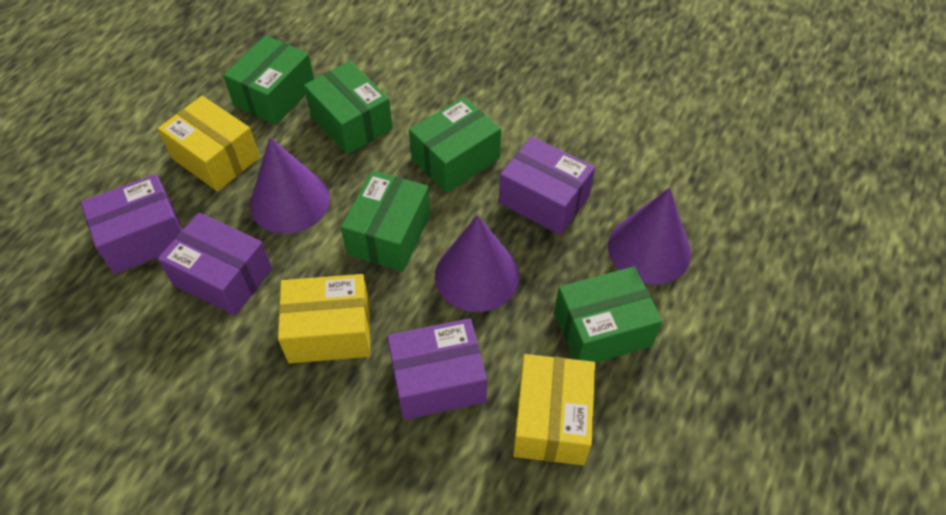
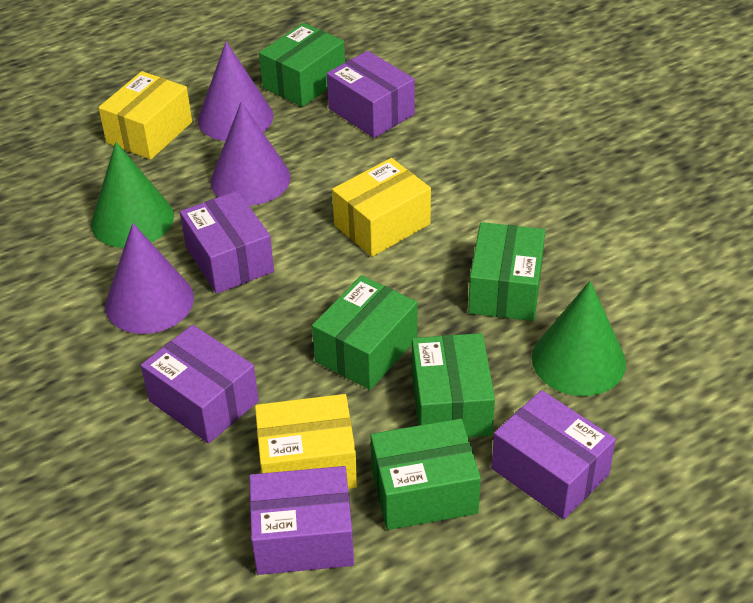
green cone: none = 0 -> [91,142,174,248] [532,281,626,396] = 2
purple box: [81,174,182,274] [158,213,272,316] [387,318,487,420] [499,136,595,235] = 4 -> [141,325,259,443] [180,191,274,294] [249,466,354,575] [327,51,415,138] [491,390,616,520] = 5

